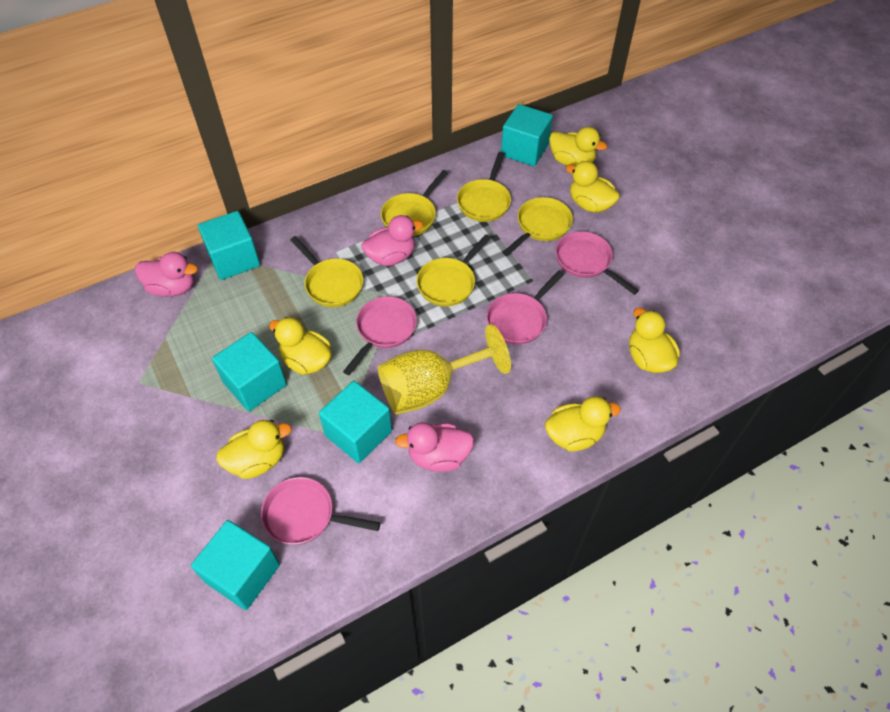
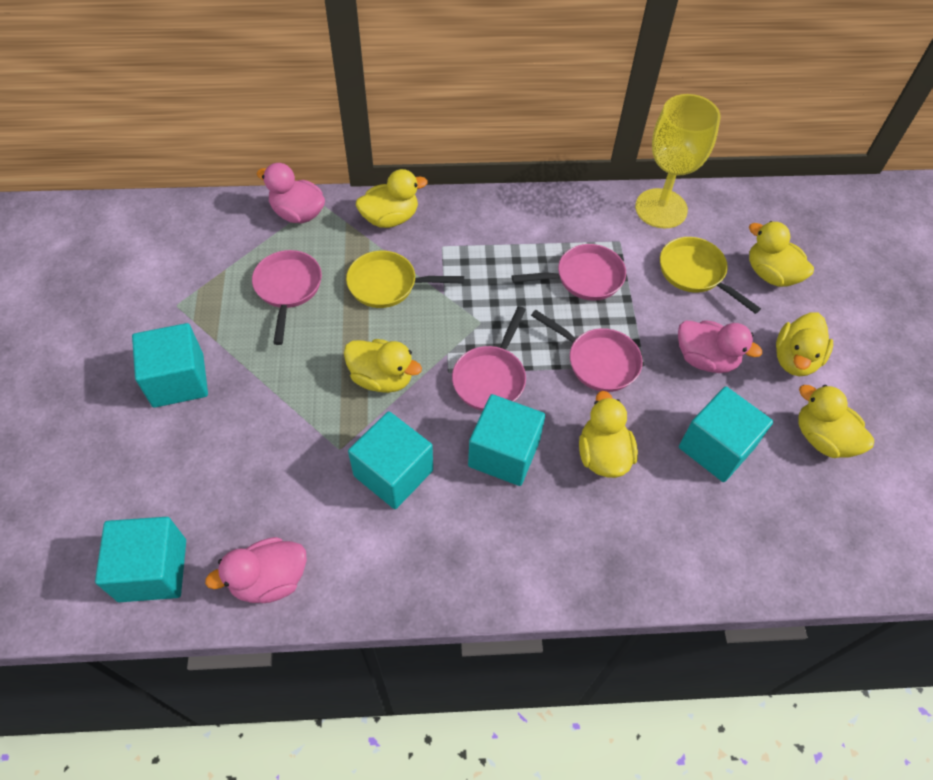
yellow pan: [290,236,363,307] [381,170,448,236] [416,234,491,306] [457,152,511,222] [502,197,573,256] = 5 -> [346,251,464,308] [660,237,761,314] = 2

